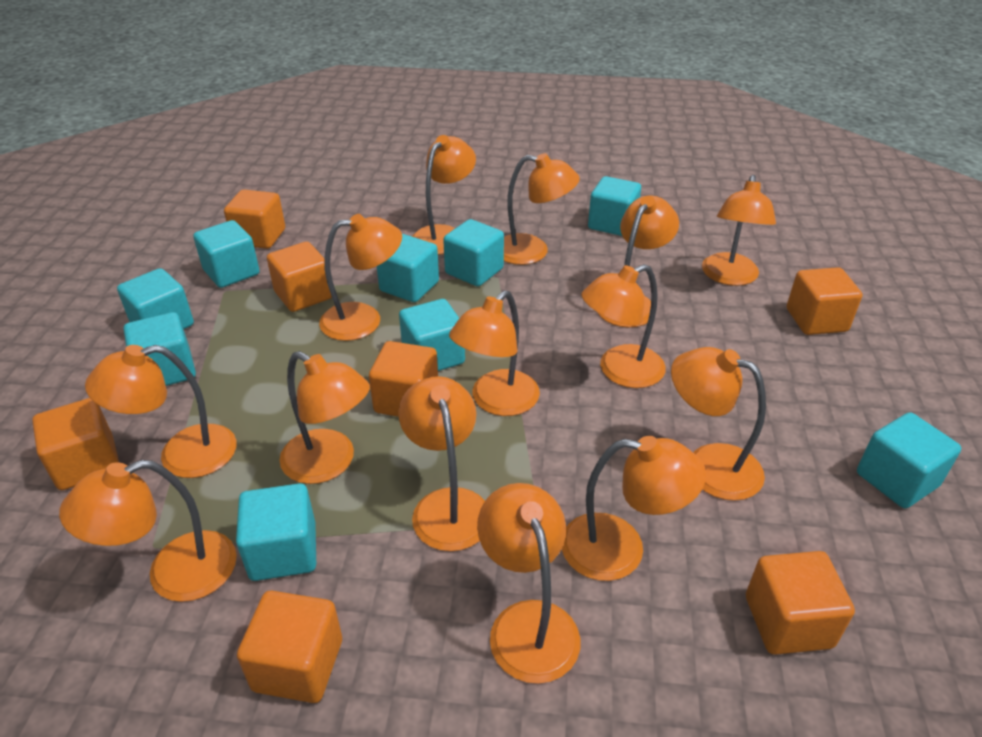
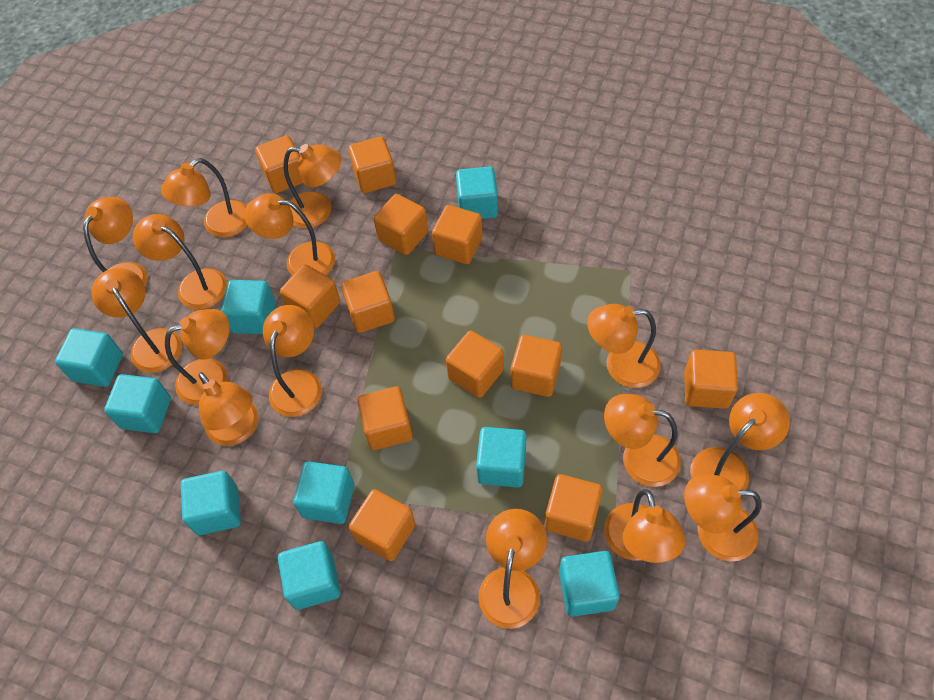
orange cube: [32,398,119,490] [224,190,285,249] [237,591,342,703] [267,242,332,312] [369,341,438,417] [746,551,855,655] [787,267,862,335] = 7 -> [255,135,303,193] [280,264,340,328] [341,271,395,333] [348,137,396,193] [349,489,415,561] [357,386,413,450] [374,194,428,255] [432,205,483,264] [446,331,504,398] [511,335,562,397] [545,474,603,542] [684,350,738,409] = 12
orange lamp: [59,460,237,602] [85,345,236,478] [279,351,370,484] [319,214,402,341] [398,376,485,551] [412,135,476,255] [449,291,540,416] [477,483,580,684] [504,153,580,265] [562,436,706,581] [581,264,666,388] [598,196,679,327] [671,347,766,501] [702,175,776,286] = 14 -> [83,197,148,286] [91,268,182,373] [133,214,227,310] [161,158,247,237] [165,309,230,405] [199,372,258,446] [244,193,335,276] [263,305,322,417] [283,144,341,229] [478,509,547,629] [587,304,661,388] [604,394,681,487] [604,489,685,563] [684,474,762,561] [690,393,790,490] = 15

